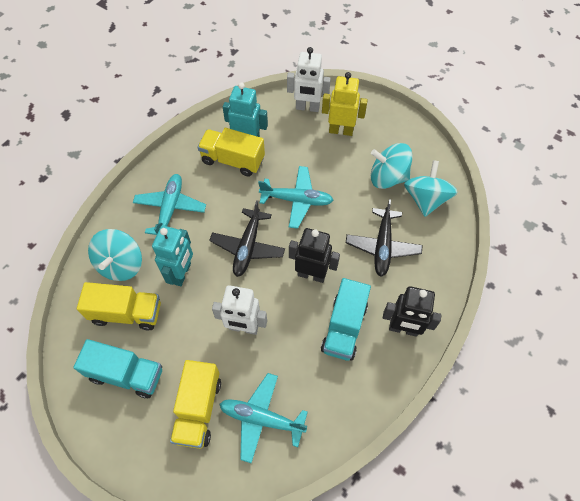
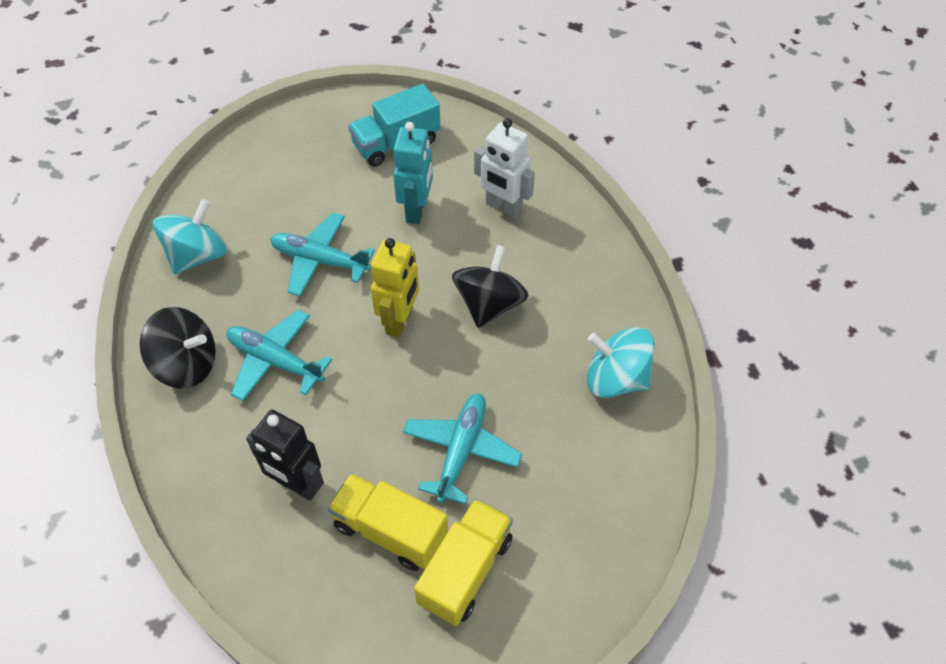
black plane: [209,200,285,277] [346,199,422,277] = 2 -> none = 0
black robot: [289,228,340,283] [383,286,442,337] = 2 -> [246,410,324,501] = 1
black spinning top: none = 0 -> [139,307,216,388] [452,245,528,328] = 2
turquoise robot: [152,225,193,286] [223,82,268,137] = 2 -> [393,122,433,224] = 1
turquoise spinning top: [88,229,142,281] [371,143,413,189] [404,160,458,217] = 3 -> [153,199,228,275] [587,327,655,398] = 2
turquoise truck: [73,339,162,398] [321,278,371,361] = 2 -> [348,84,441,166] = 1
white robot: [212,285,267,335] [287,47,331,112] = 2 -> [474,118,535,218] = 1
yellow truck: [77,282,161,330] [170,360,221,449] [197,128,265,177] = 3 -> [327,473,448,571] [414,499,513,626] = 2

